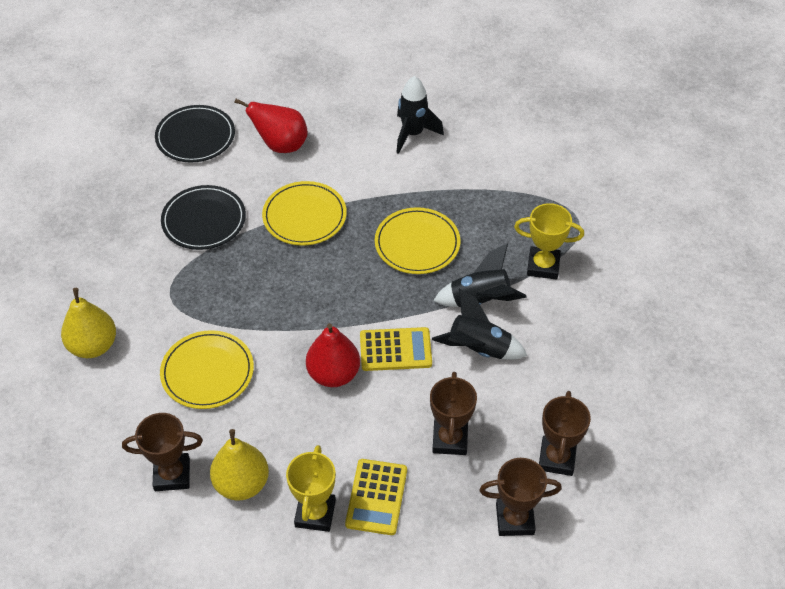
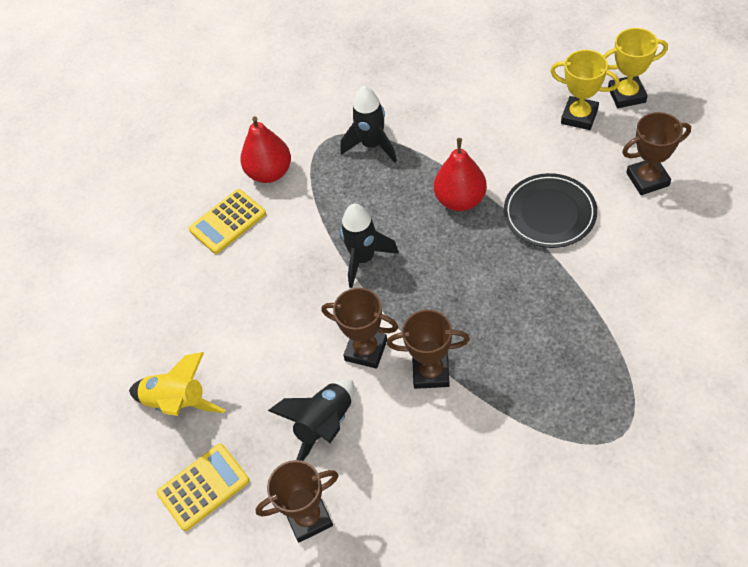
black plate: [155,105,235,163] [161,185,246,250] = 2 -> [504,173,597,248] = 1
yellow pear: [61,288,116,358] [210,429,269,501] = 2 -> none = 0
yellow plate: [160,330,254,409] [262,181,347,246] [375,207,461,274] = 3 -> none = 0
yellow rocket: none = 0 -> [129,352,225,416] = 1

